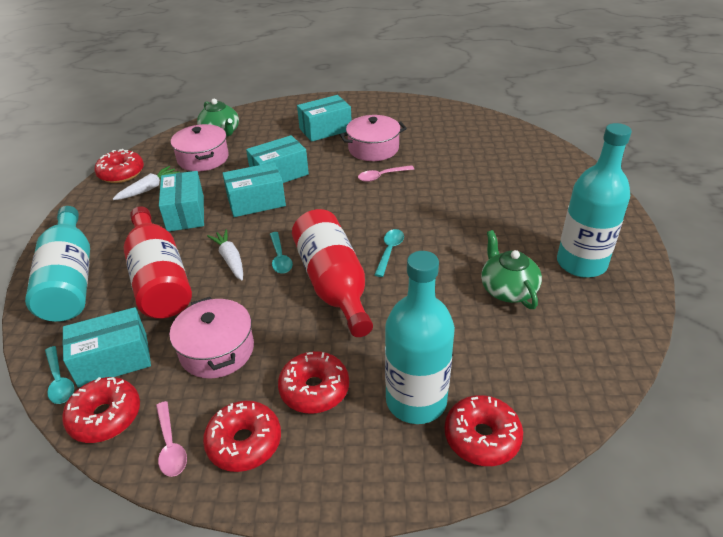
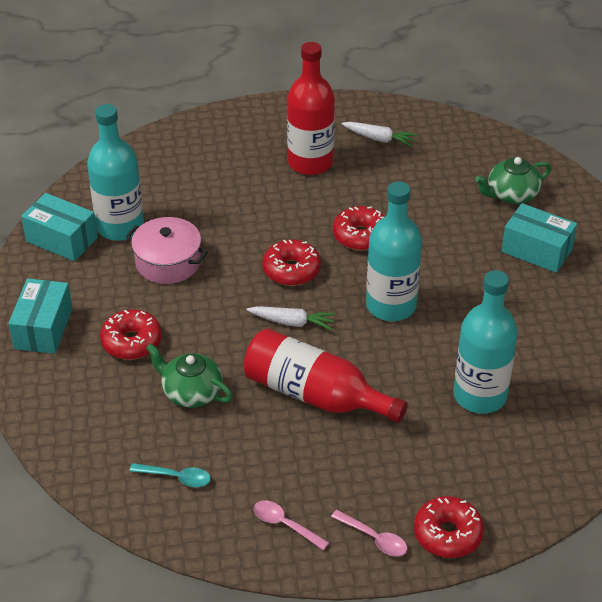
pink pot: [169,297,254,379] [171,124,229,171] [340,115,407,161] = 3 -> [126,217,208,284] = 1
red donut: [62,377,140,443] [95,149,144,183] [203,401,281,472] [278,351,349,414] [444,395,523,466] = 5 -> [100,310,162,360] [263,239,321,286] [333,206,385,251] [414,496,484,558] = 4
turquoise box: [62,307,151,387] [159,171,204,232] [222,162,286,217] [246,135,309,183] [297,95,352,142] = 5 -> [8,278,72,354] [21,193,98,261] [502,203,577,273] = 3
turquoise spoon: [45,346,74,404] [270,232,293,274] [374,229,404,277] = 3 -> [129,463,211,487] = 1

